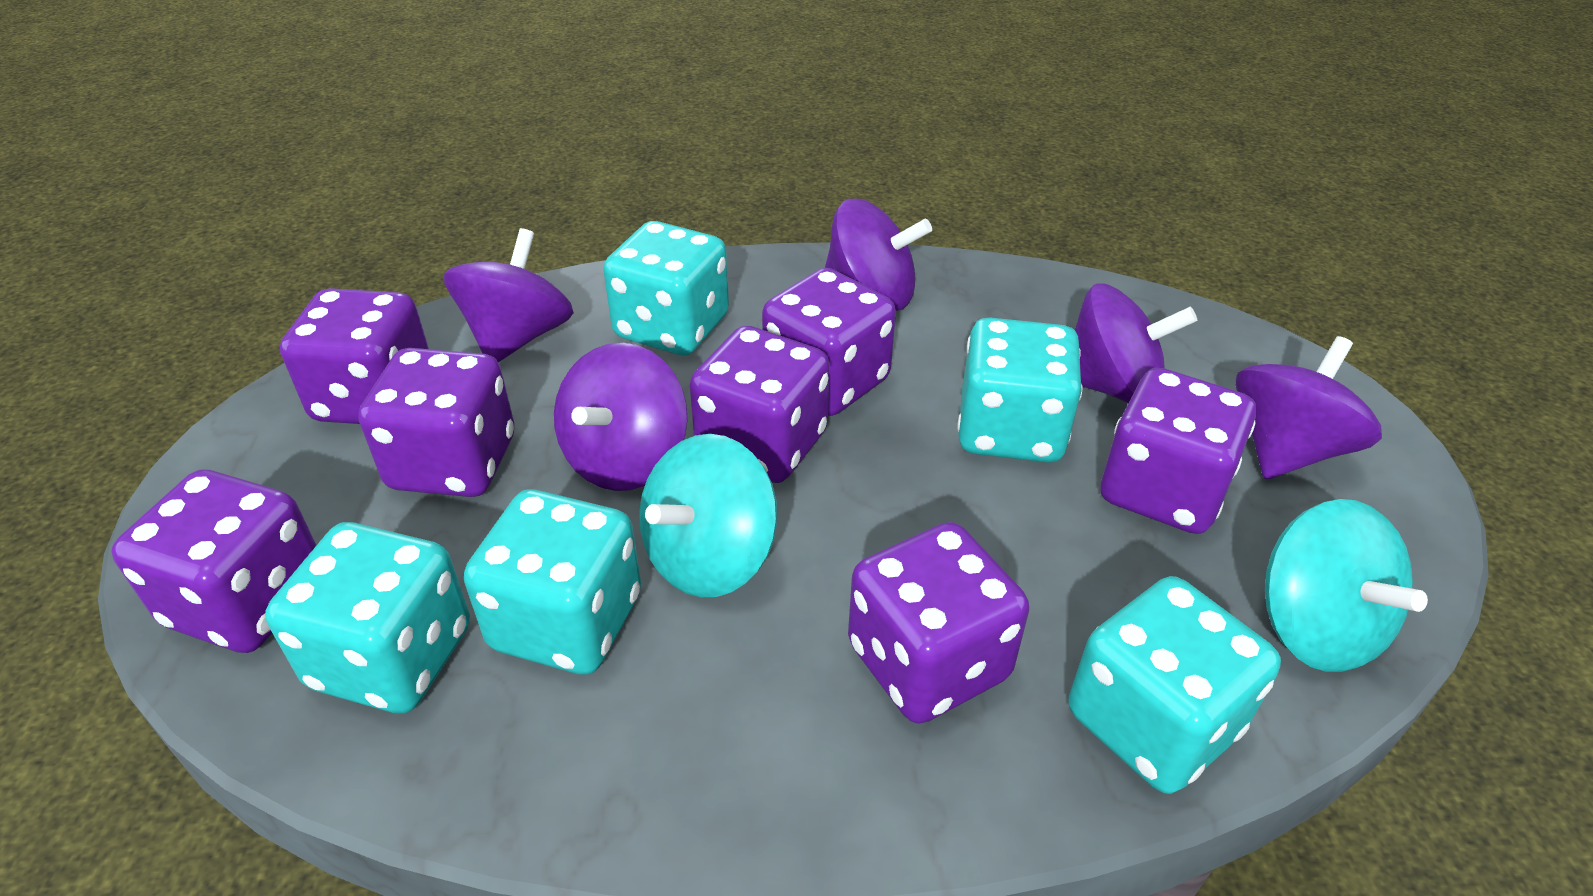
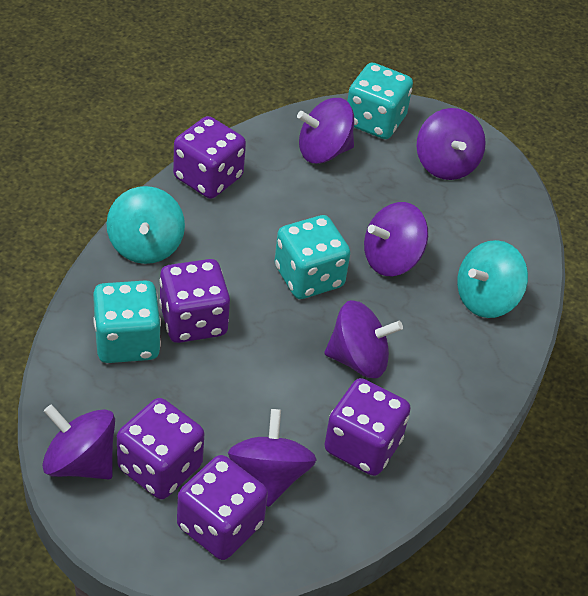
purple dice: [111,469,316,653] [280,288,429,424] [358,348,514,497] [690,326,830,483] [762,268,896,416] [848,522,1029,724] [1101,368,1256,534] = 7 -> [117,398,204,499] [159,259,230,343] [173,116,246,199] [177,455,268,560] [324,378,411,476] = 5
purple spinning top: [444,228,574,362] [554,343,687,491] [825,199,932,311] [1075,283,1197,403] [1235,336,1382,479] = 5 -> [42,404,115,480] [228,409,317,507] [297,98,354,164] [325,300,403,378] [364,202,428,276] [417,108,486,180] = 6
turquoise dice: [265,522,470,713] [464,489,641,675] [603,221,729,356] [957,317,1083,463] [1069,576,1281,794] = 5 -> [93,280,161,363] [274,215,350,299] [347,62,413,139] = 3

